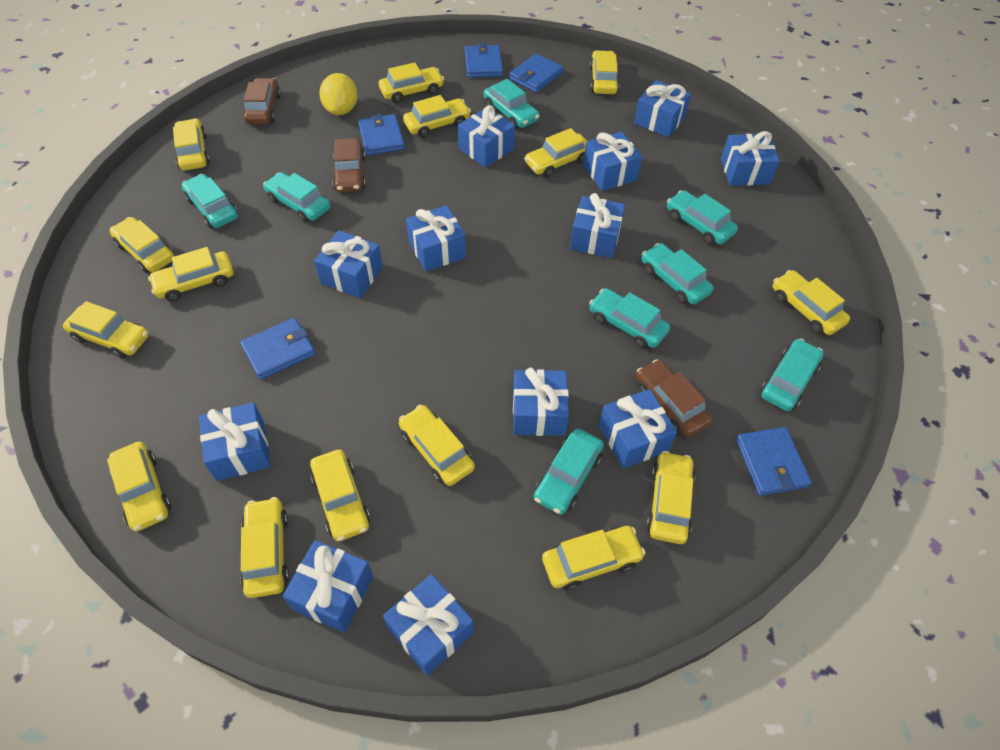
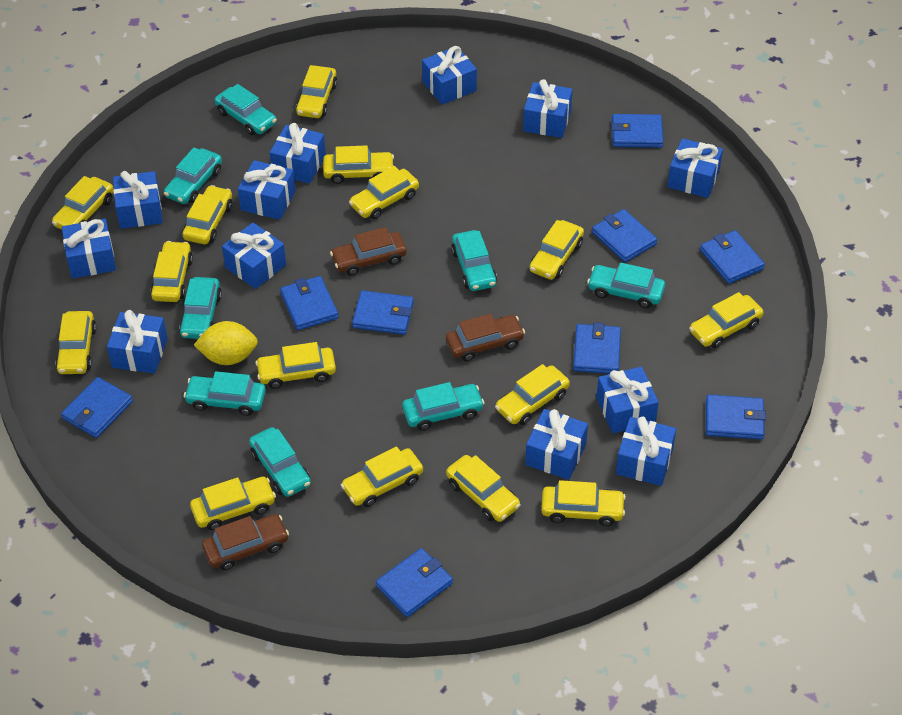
blue wallet: [240,318,315,380] [358,114,405,155] [465,43,503,78] [509,54,563,93] [736,427,812,496] = 5 -> [61,377,133,438] [280,276,338,330] [352,290,414,335] [376,548,453,617] [573,322,621,374] [592,209,657,262] [611,114,664,148] [700,230,765,284] [706,395,766,440] = 9

